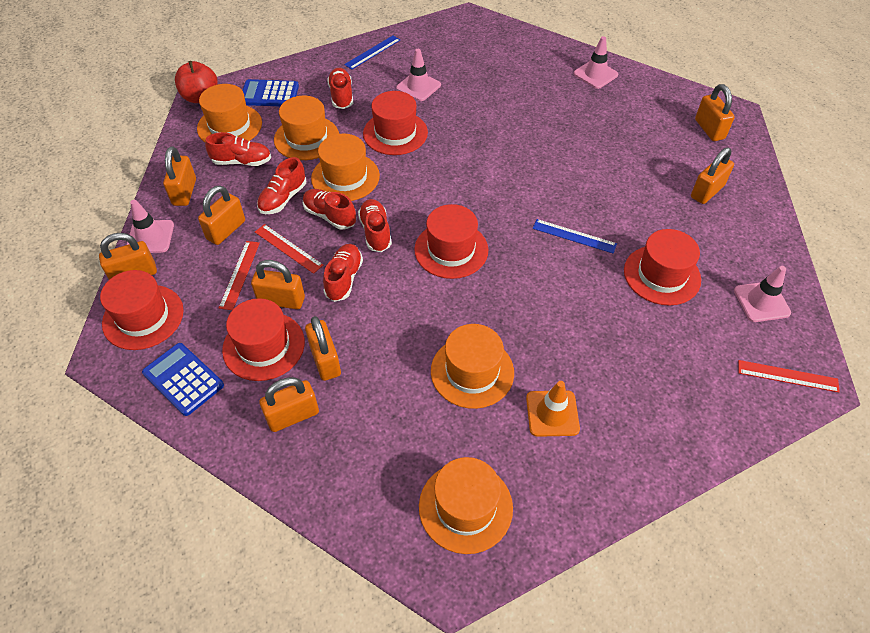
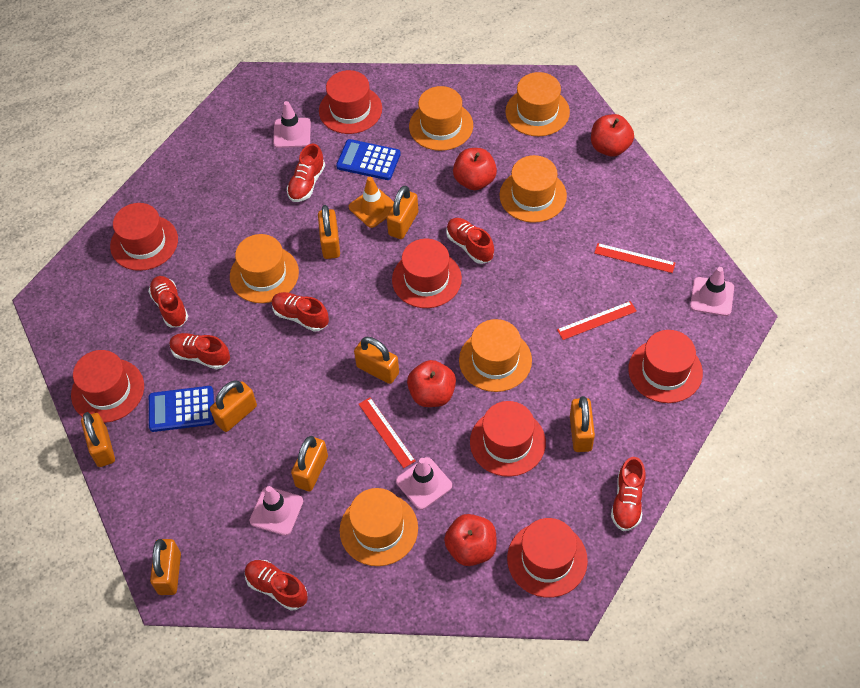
blue ruler: [344,36,400,70] [532,219,617,254] = 2 -> none = 0
orange hat: [197,84,262,142] [274,96,339,160] [311,134,380,201] [419,457,513,554] [431,324,514,409] = 5 -> [230,234,299,303] [340,488,418,566] [409,86,473,151] [459,319,532,392] [499,155,567,223] [505,72,570,136] = 6
red apple: [175,61,218,103] = 1 -> [407,360,456,407] [444,514,496,566] [453,148,497,190] [591,114,634,157] = 4
red hat: [100,270,184,350] [222,298,305,381] [363,91,428,155] [414,204,488,279] [624,229,701,306] = 5 -> [71,350,144,423] [110,203,178,271] [319,70,382,134] [392,239,462,308] [470,401,546,477] [507,518,588,598] [628,330,703,403] = 7
red shoe: [205,132,271,166] [257,157,306,214] [303,189,356,230] [323,244,363,302] [327,68,353,109] [358,199,392,252] = 6 -> [148,276,188,327] [170,333,230,369] [245,560,308,611] [272,292,329,332] [287,144,325,202] [446,218,494,264] [611,457,645,531] = 7

